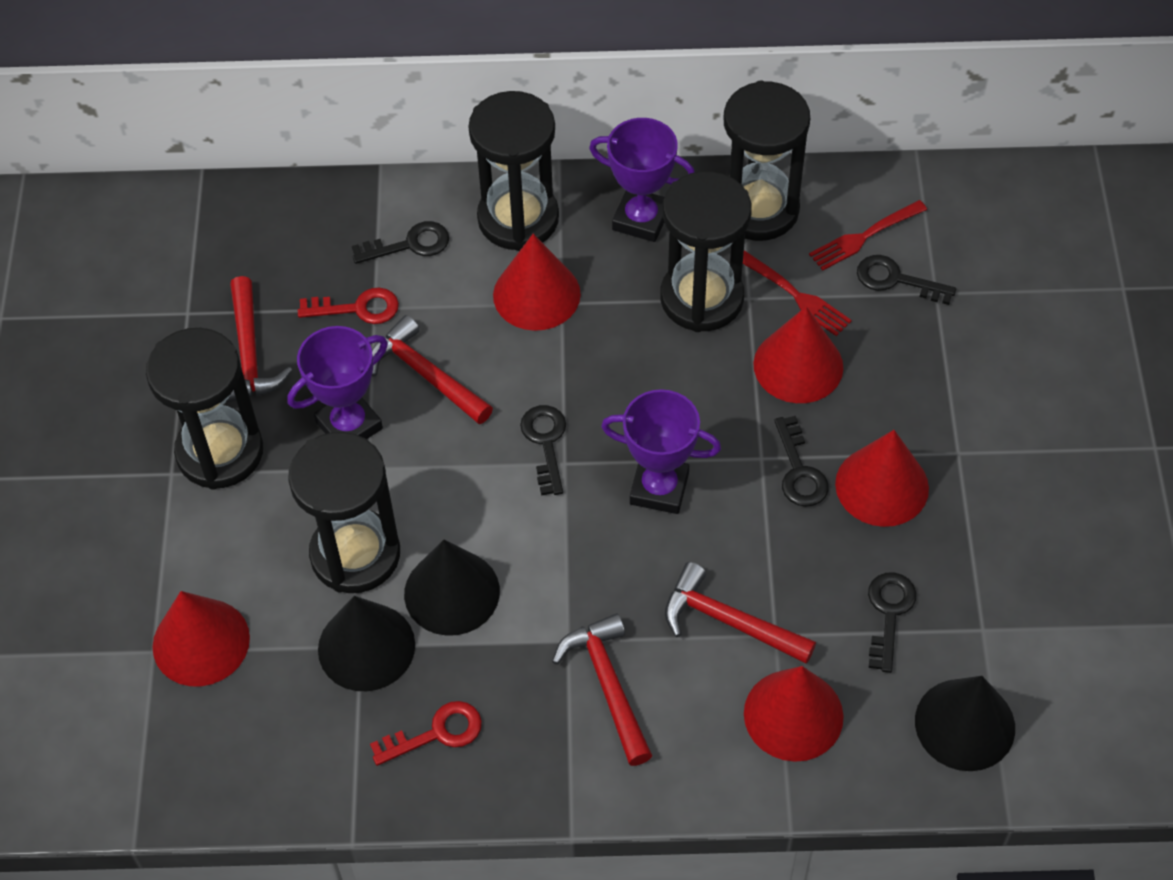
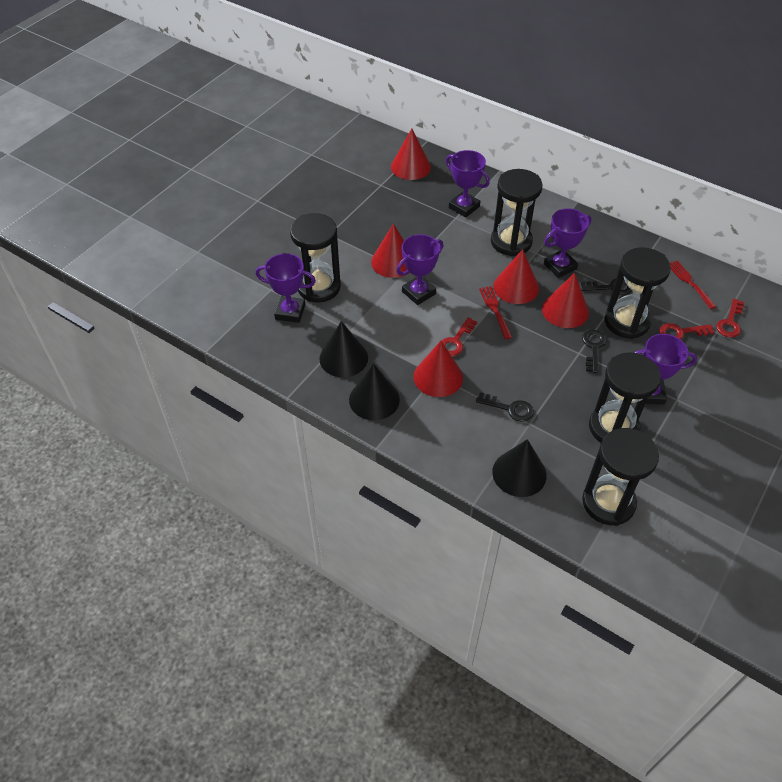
black key: [352,221,449,264] [520,405,566,495] [774,416,829,507] [857,255,956,305] [868,572,917,673] = 5 -> [476,392,534,422] [581,279,632,295] [582,330,606,373] = 3
purple trophy: [288,326,388,439] [589,118,695,242] [601,389,721,514] = 3 -> [255,253,316,323] [396,234,443,305] [446,150,490,218] [544,208,591,278] [634,334,697,404] = 5
red hammer: [225,276,292,403] [372,315,493,424] [552,613,652,766] [665,562,816,664] = 4 -> none = 0
red key: [298,288,399,324] [370,701,482,766] = 2 -> [442,317,477,356] [659,323,714,340] [716,299,744,338] = 3

